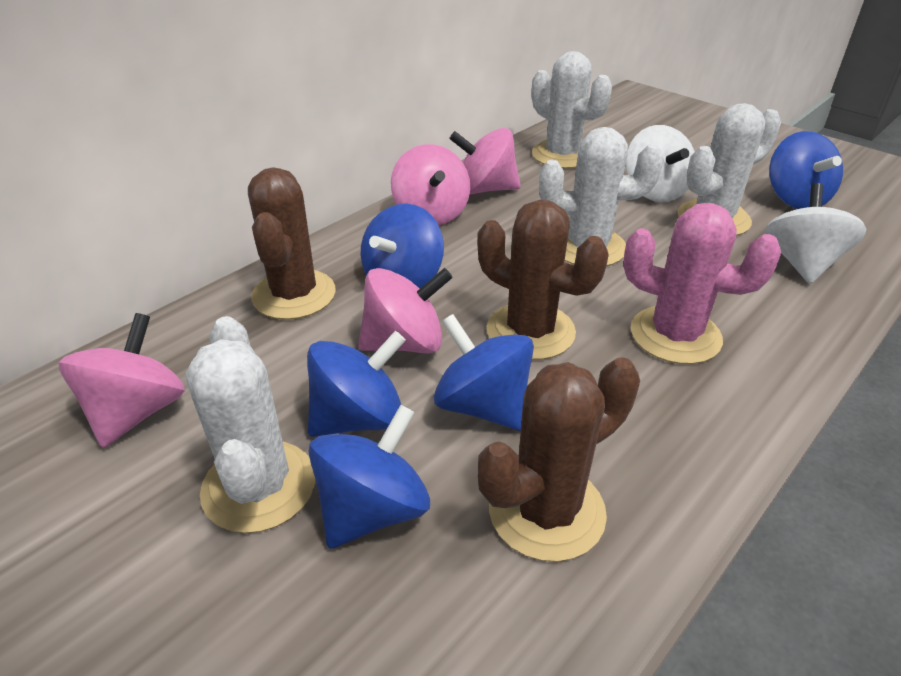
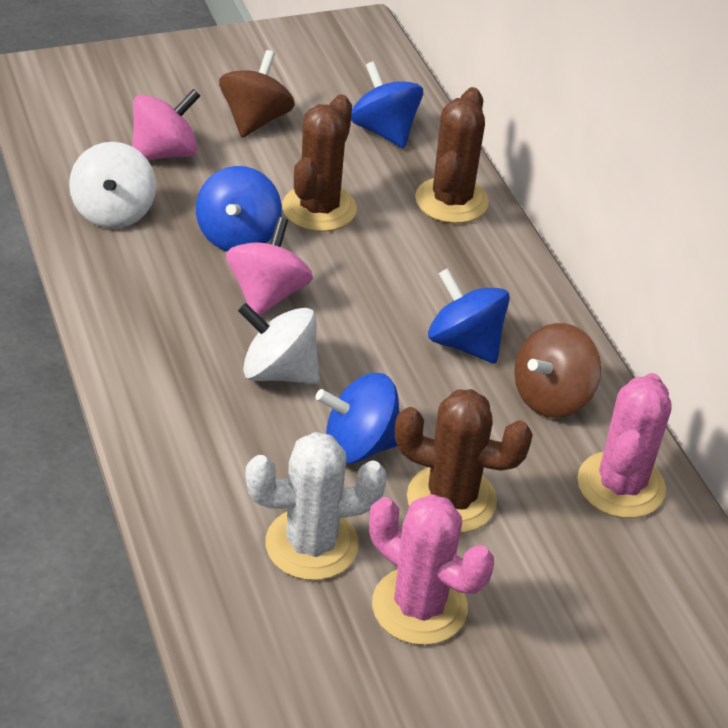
blue spinning top: [307,331,406,437] [308,405,430,549] [361,204,444,289] [434,314,534,431] [769,131,843,209] = 5 -> [196,166,282,251] [315,373,400,464] [351,61,423,148] [428,268,510,364] = 4
brown spinning top: none = 0 -> [219,50,295,138] [514,323,601,418] = 2
pink cactus: [623,203,781,364] = 1 -> [369,494,494,645] [577,373,672,518] = 2
pink spinning top: [59,313,185,448] [358,268,453,354] [391,144,470,225] [449,128,521,194] = 4 -> [132,89,200,160] [226,217,313,316] = 2
white cactus: [186,316,315,533] [531,51,612,169] [539,127,664,266] [677,103,781,236] = 4 -> [246,432,387,580] = 1

